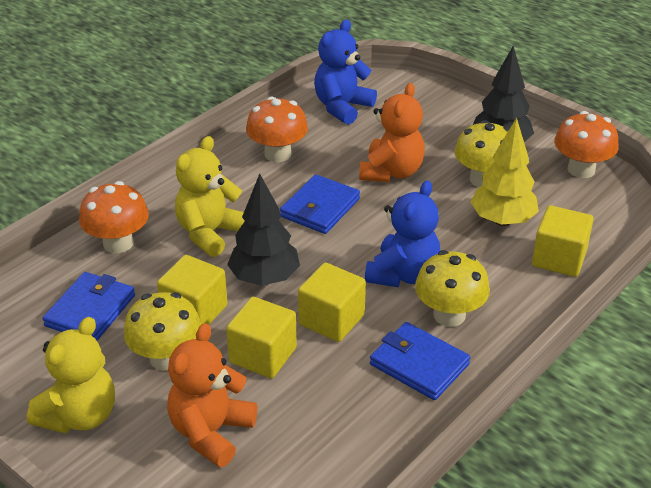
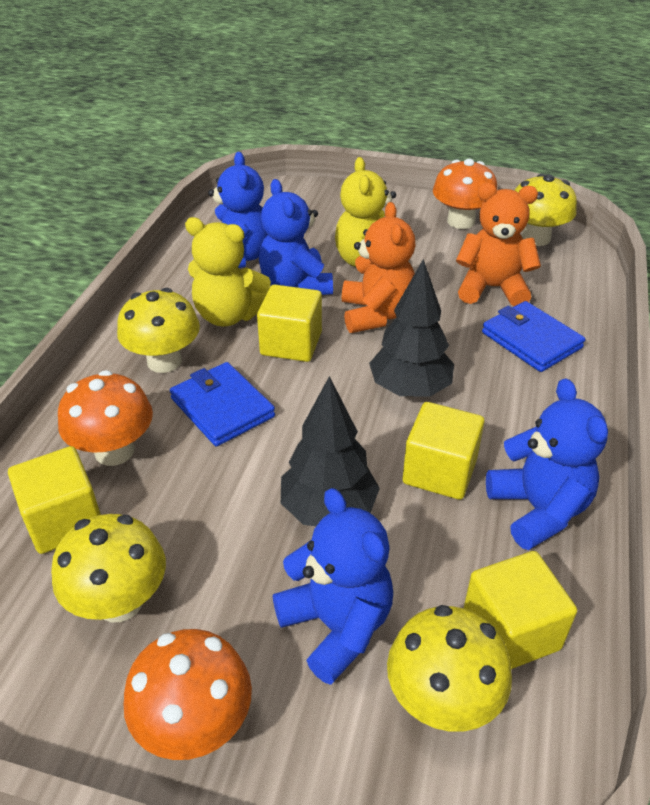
blue teddy bear: [314,19,377,125] [365,180,440,287] = 2 -> [208,152,268,268] [259,179,333,295] [273,488,393,685] [486,378,608,550] = 4
blue wallet: [42,272,135,341] [280,174,360,234] [370,322,470,400] = 3 -> [170,362,275,447] [482,301,585,372] = 2
yellow mushroom: [124,292,201,371] [415,250,490,327] [454,120,510,187] = 3 -> [51,514,166,622] [117,288,200,373] [387,605,512,732] [515,174,577,246] = 4
yellow tree: [470,118,539,226] = 1 -> none = 0

